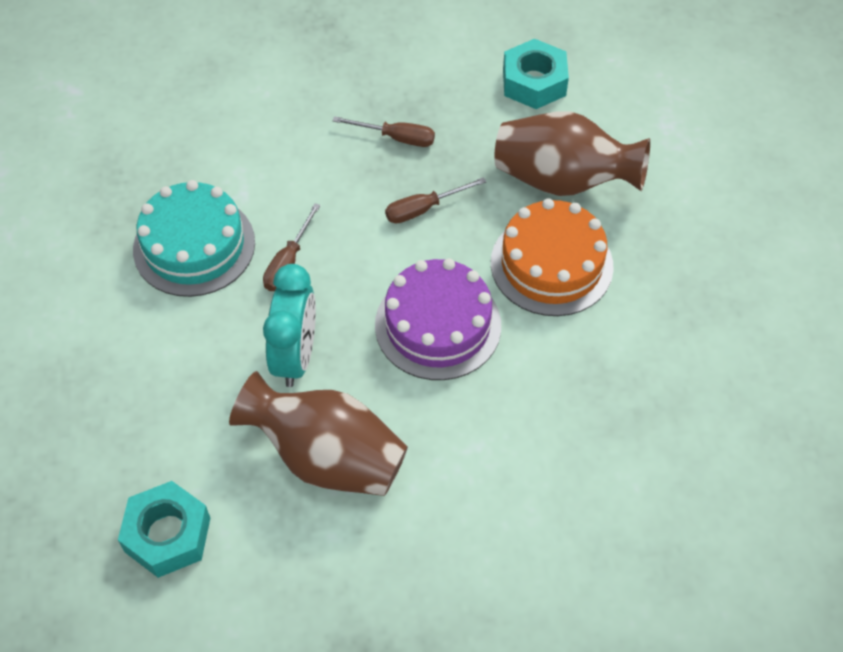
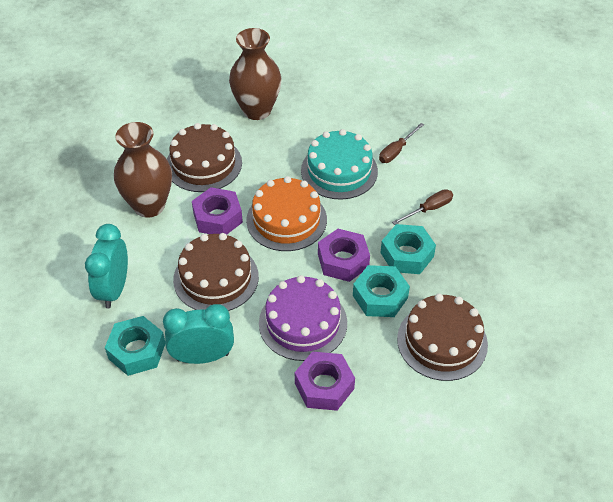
brown cake: none = 0 -> [167,123,242,192] [173,233,259,311] [397,293,488,381] = 3
brown screwdriver: [263,203,321,291] [333,116,435,147] [385,177,486,224] = 3 -> [379,123,424,163] [392,189,453,225] = 2
purple nut: none = 0 -> [192,187,243,235] [295,351,355,411] [318,229,370,282] = 3
turquoise clock: [263,264,316,387] = 1 -> [85,224,128,308] [163,304,234,364] = 2
turquoise nut: [118,481,210,578] [503,39,569,109] = 2 -> [105,316,165,376] [353,265,410,317] [380,224,436,274] = 3

